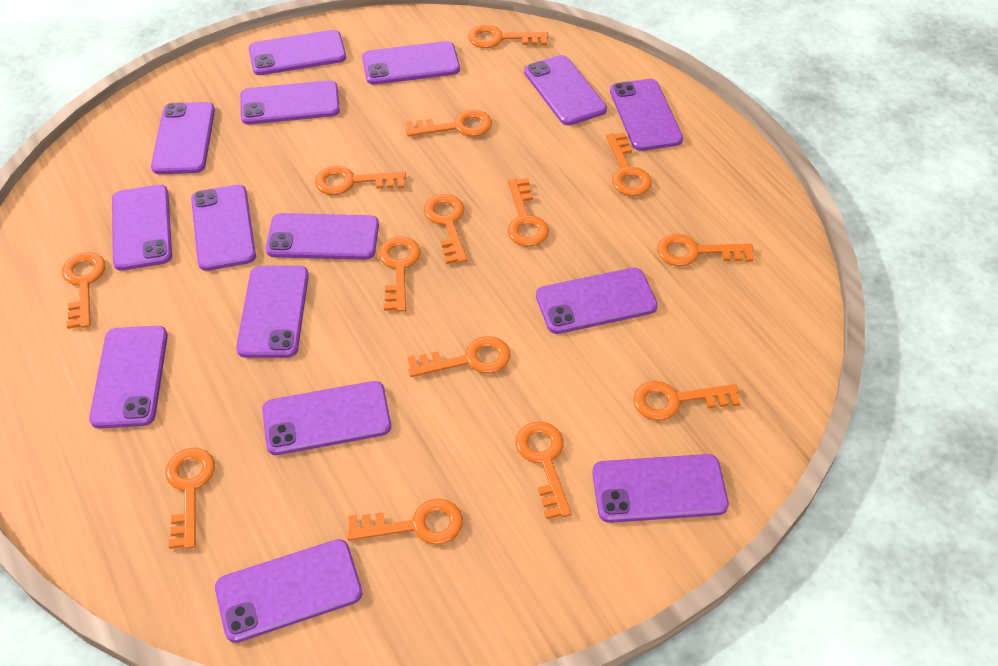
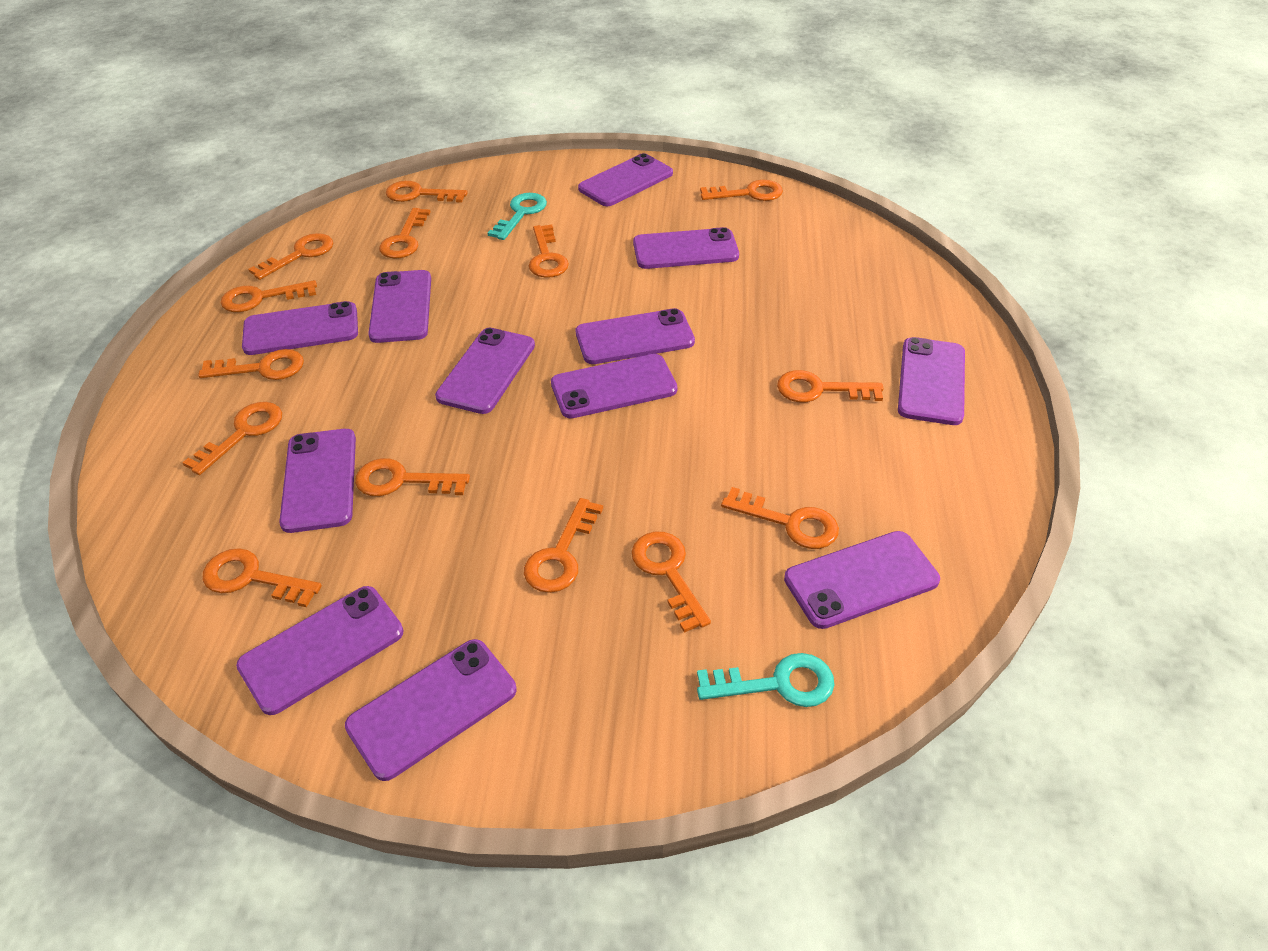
purple phone: [89,326,168,428] [112,185,172,271] [151,102,215,174] [191,185,256,271] [215,539,362,643] [236,266,309,358] [241,80,340,124] [249,30,346,75] [262,381,391,455] [266,213,379,260] [362,41,460,85] [524,55,607,125] [536,268,658,334] [592,454,729,523] [610,79,683,151] = 15 -> [236,586,404,715] [242,301,358,355] [279,429,356,533] [345,639,516,781] [368,270,431,343] [435,328,535,414] [551,354,677,418] [576,308,695,364] [578,153,673,206] [633,227,739,269] [784,531,940,629] [898,337,965,425] = 12
turquoise key: none = 0 -> [488,193,547,240] [697,653,834,707] = 2

